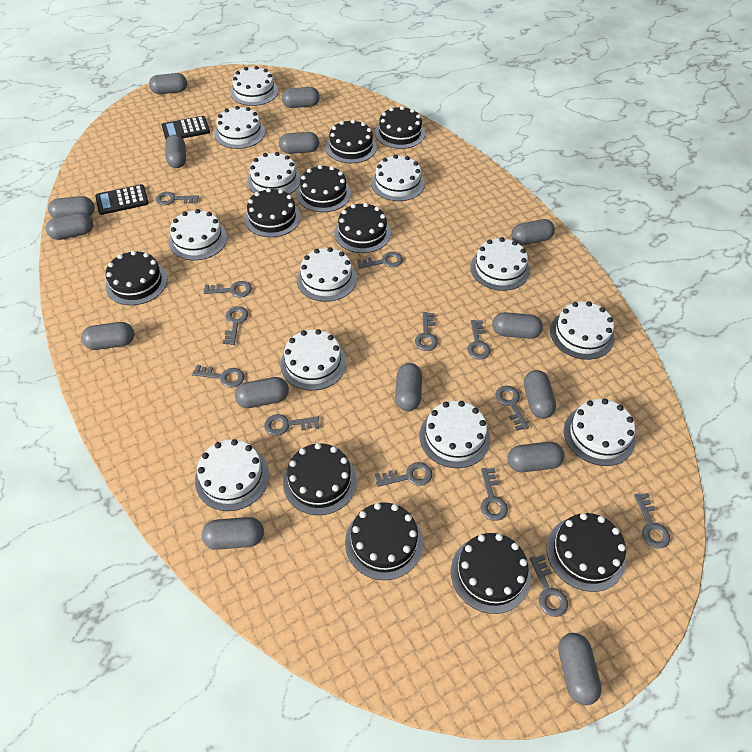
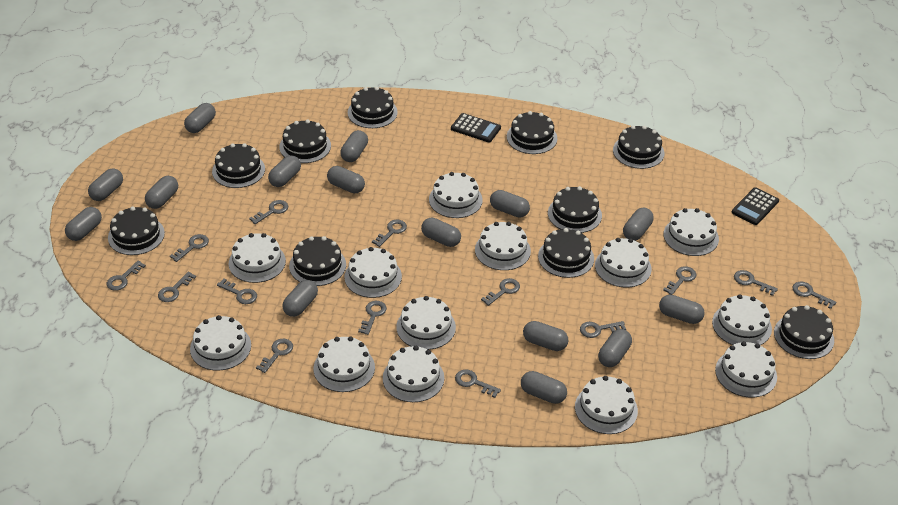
grey key: [156,192,199,205] [192,365,244,388] [203,281,252,298] [223,306,248,345] [264,414,319,436] [357,252,403,269] [375,462,432,487] [415,312,438,351] [467,320,491,360] [481,468,508,521] [496,386,529,431] [529,555,568,617] [634,493,670,548] = 13 -> [107,261,146,291] [158,272,196,302] [170,234,209,262] [217,279,257,304] [249,200,288,224] [256,339,293,373] [358,301,387,335] [372,220,407,247] [455,369,501,398] [481,278,520,306] [580,321,626,338] [663,266,697,295] [734,270,778,296] [792,282,836,309] = 14
white cake: [169,209,227,260] [195,439,269,511] [215,106,265,149] [230,66,278,106] [247,152,301,194] [280,329,346,390] [297,247,357,302] [371,155,425,201] [420,401,490,468] [470,237,530,291] [550,301,615,360] [564,399,635,466] = 12 -> [190,315,251,371] [229,233,286,283] [313,336,375,392] [344,247,402,298] [383,346,444,402] [396,296,456,350] [429,172,483,218] [475,222,531,270] [575,376,638,434] [595,238,652,288] [664,208,719,256] [712,294,772,345] [715,341,777,398] = 13

